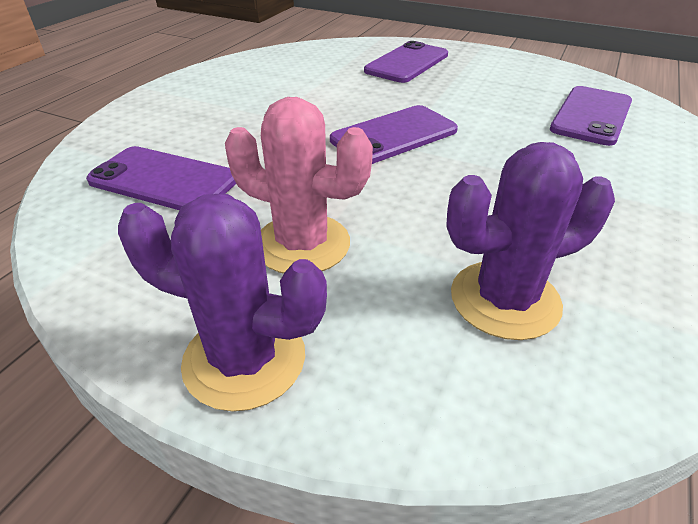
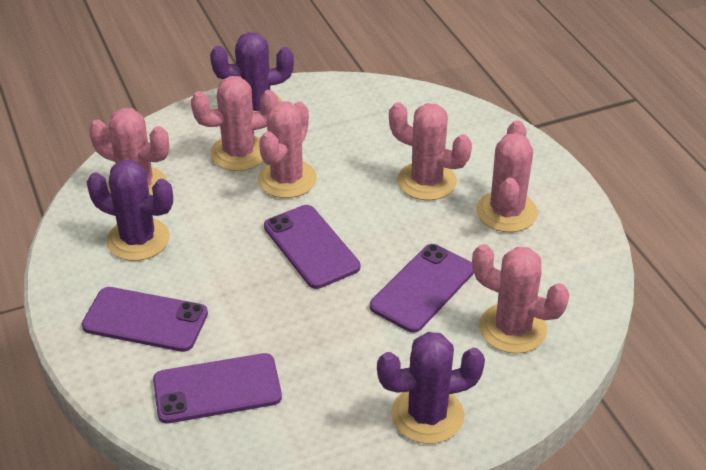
pink cactus: [225,97,373,274] = 1 -> [89,108,170,195] [191,76,278,171] [257,101,317,198] [389,102,472,200] [472,244,569,354] [476,120,538,232] = 6
purple cactus: [118,194,327,412] [446,142,615,340] = 2 -> [87,160,173,261] [210,32,294,113] [377,332,485,444] = 3

